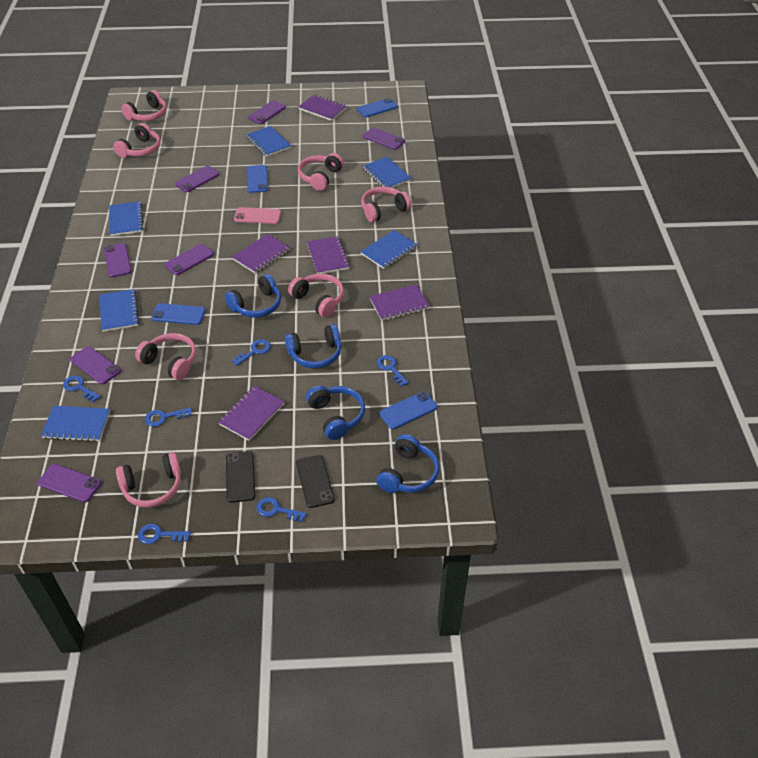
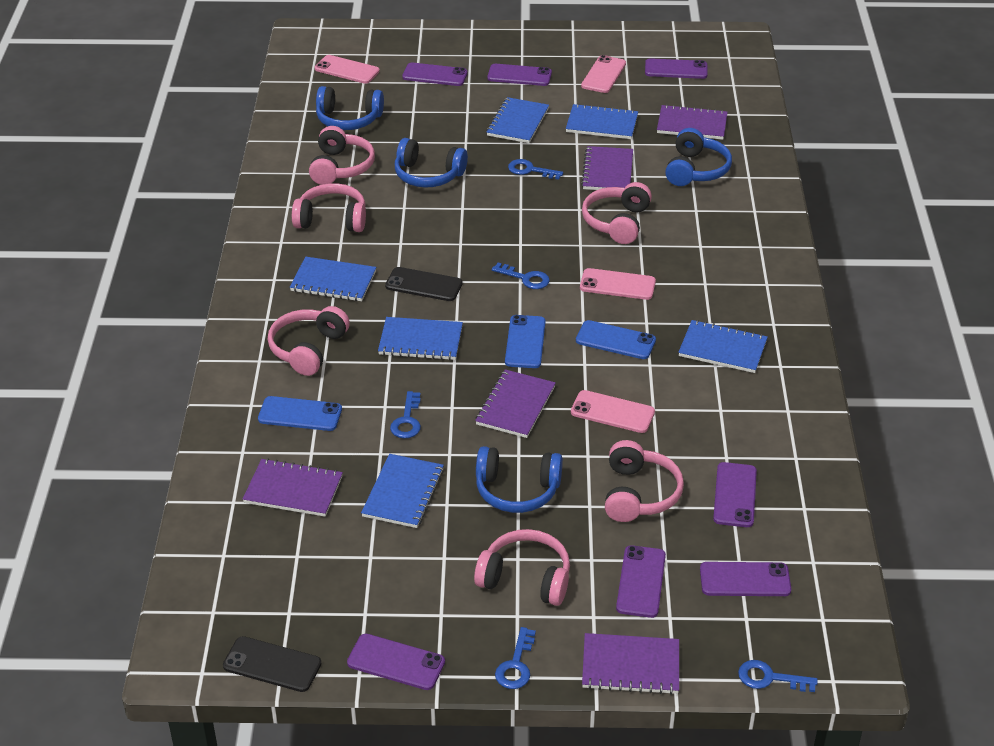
blue key: [63,375,101,402] [138,524,191,544] [145,408,192,427] [231,339,271,366] [256,497,306,522] [377,355,409,386] = 6 -> [390,391,421,438] [492,263,550,289] [495,627,536,689] [508,159,563,179] [738,660,818,692] = 5
blue phone: [151,303,205,325] [247,165,268,193] [357,98,398,117] [380,391,437,429] = 4 -> [258,396,342,431] [505,315,546,368] [576,320,656,359] = 3
pink headphones: [113,123,161,158] [116,452,181,507] [121,90,167,121] [135,333,196,380] [288,273,344,317] [298,153,344,191] [361,186,411,222] = 7 -> [268,306,350,376] [292,183,366,232] [309,126,375,185] [474,529,570,606] [582,182,652,244] [605,440,684,522] = 6
pink phone: [234,207,281,224] = 1 -> [315,55,380,84] [571,390,655,433] [580,268,656,300] [581,55,626,93] = 4

